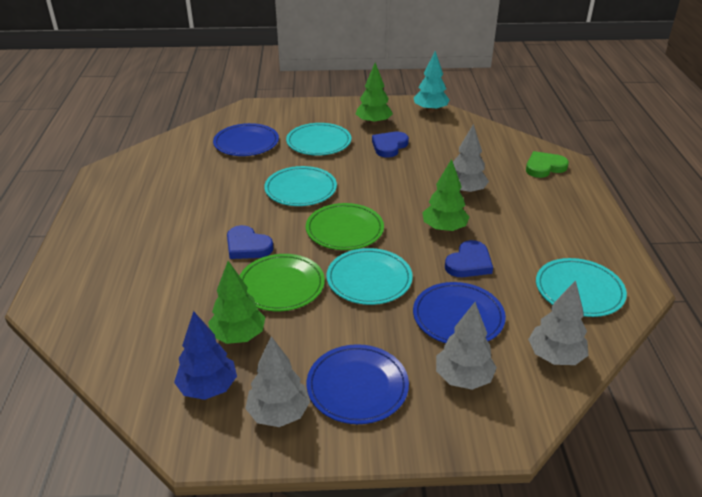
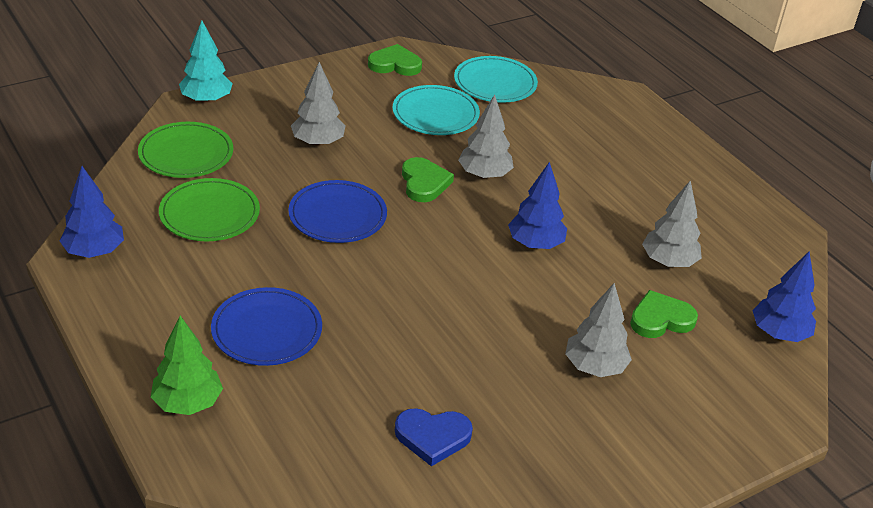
blue heart: [227,225,273,259] [372,132,409,158] [445,240,493,277] = 3 -> [395,408,473,466] = 1
blue plate: [213,123,279,156] [307,344,409,424] [413,282,506,343] = 3 -> [211,287,322,366] [288,180,387,243] = 2
blue tree: [174,311,237,400] = 1 -> [59,166,124,258] [508,162,567,249] [752,252,816,342] = 3
green heart: [526,151,569,178] = 1 -> [368,44,422,76] [402,157,454,202] [630,290,698,338] = 3
green tree: [208,261,265,344] [356,63,393,125] [422,159,469,232] = 3 -> [151,316,223,415] = 1
turquoise plate: [264,166,337,206] [286,123,351,155] [326,248,413,305] [536,258,627,317] = 4 -> [392,85,480,135] [454,56,538,103] = 2

